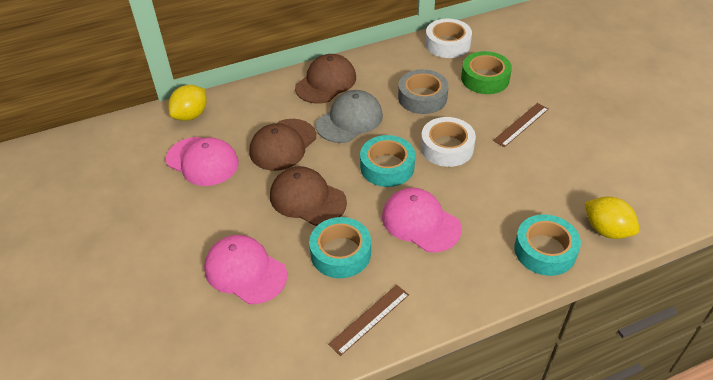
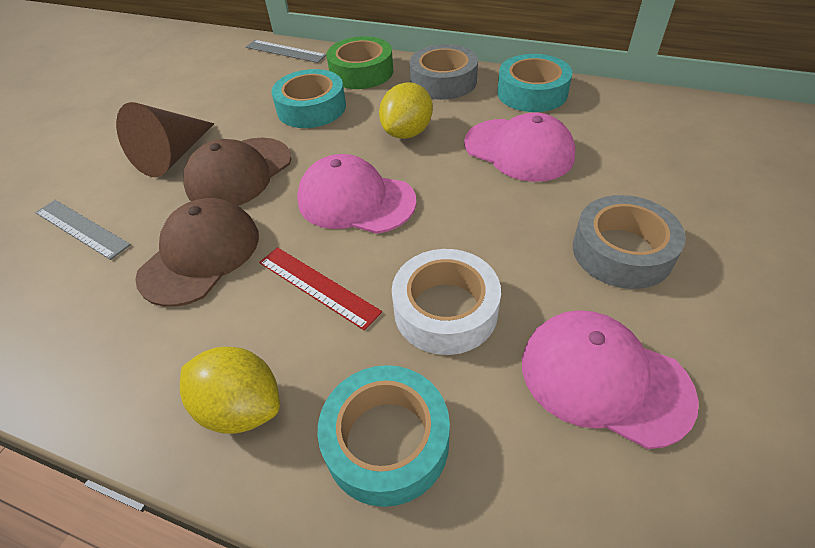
brown cap: [250,119,316,171] [270,166,347,226] [295,54,356,104] = 3 -> [135,198,259,307] [183,138,291,206] = 2
brown cone: none = 0 -> [116,102,214,177] = 1
brown ruler: [328,285,409,356] [493,103,549,147] = 2 -> none = 0
grey cap: [316,90,383,143] = 1 -> none = 0
grey ruler: none = 0 -> [35,200,131,260] [246,40,327,63] = 2
grey tape: [398,69,449,114] = 1 -> [410,44,478,100] [573,195,686,289] = 2
red ruler: none = 0 -> [259,247,382,331] = 1
white tape: [421,117,476,167] [425,19,472,58] = 2 -> [392,249,501,355] = 1

